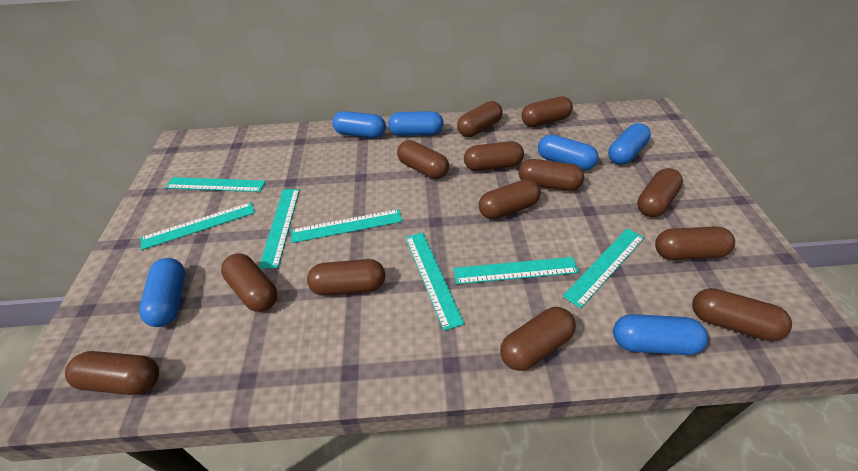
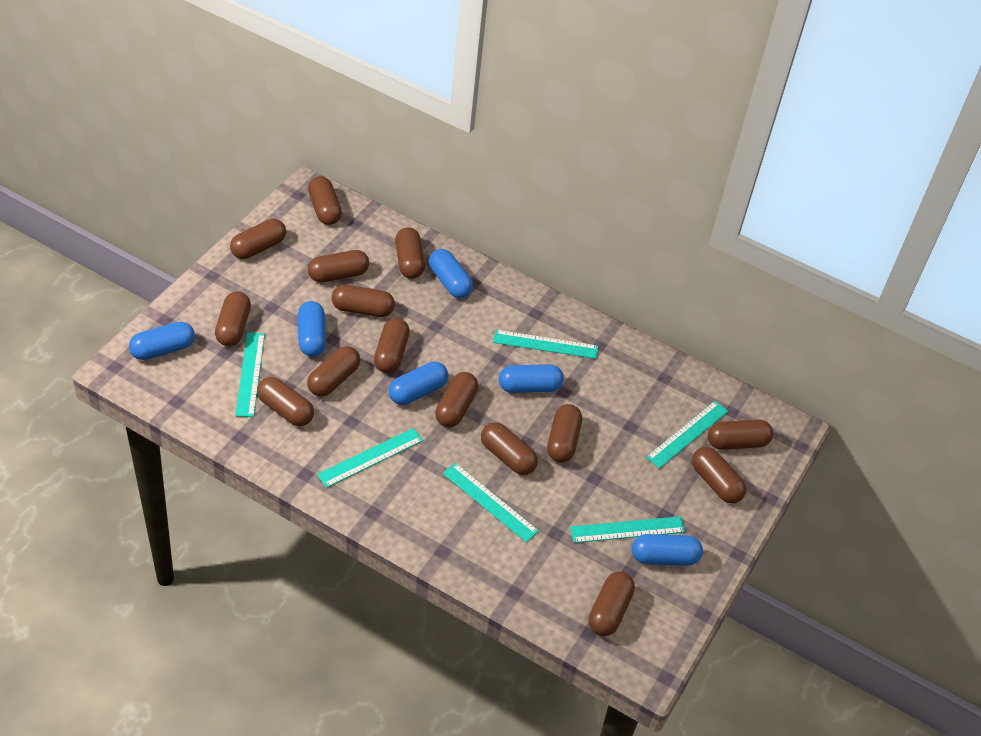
brown capsule: [65,351,159,395] [221,253,277,312] [307,259,385,296] [397,140,449,179] [457,101,503,137] [464,141,524,171] [479,179,541,219] [500,307,576,371] [519,159,584,191] [522,96,573,127] [637,168,683,217] [655,227,735,260] [692,288,792,341] = 13 -> [215,291,251,346] [230,219,286,259] [257,377,314,426] [307,346,360,397] [308,176,342,225] [308,250,369,282] [332,285,395,317] [374,318,410,373] [395,227,425,279] [435,372,478,427] [481,422,538,475] [547,404,582,463] [588,572,635,636] [692,447,746,503] [708,419,773,450] = 15
turquoise ruler: [140,202,255,250] [165,177,266,192] [259,189,300,269] [291,209,402,243] [405,233,465,331] [454,257,579,284] [563,228,645,309] = 7 -> [235,332,265,417] [317,428,423,488] [443,463,539,542] [493,330,598,359] [570,516,685,543] [646,401,728,469] = 6

